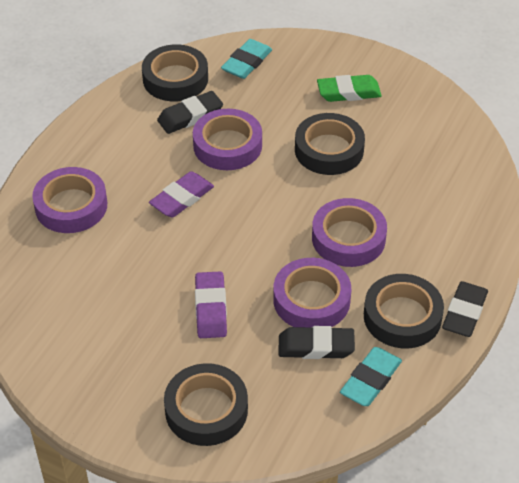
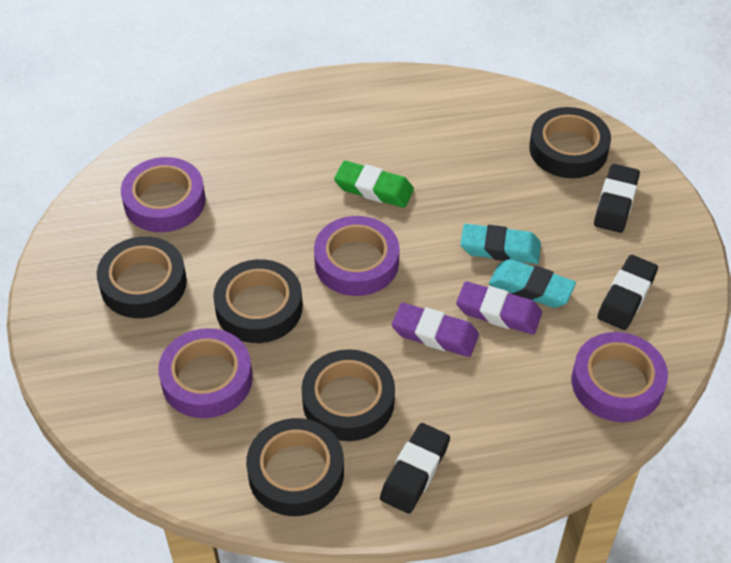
black tape: [142,44,208,101] [164,363,248,446] [295,113,365,175] [364,274,444,348] = 4 -> [97,237,187,318] [213,259,303,343] [246,418,344,516] [301,349,395,441] [529,107,611,178] = 5

